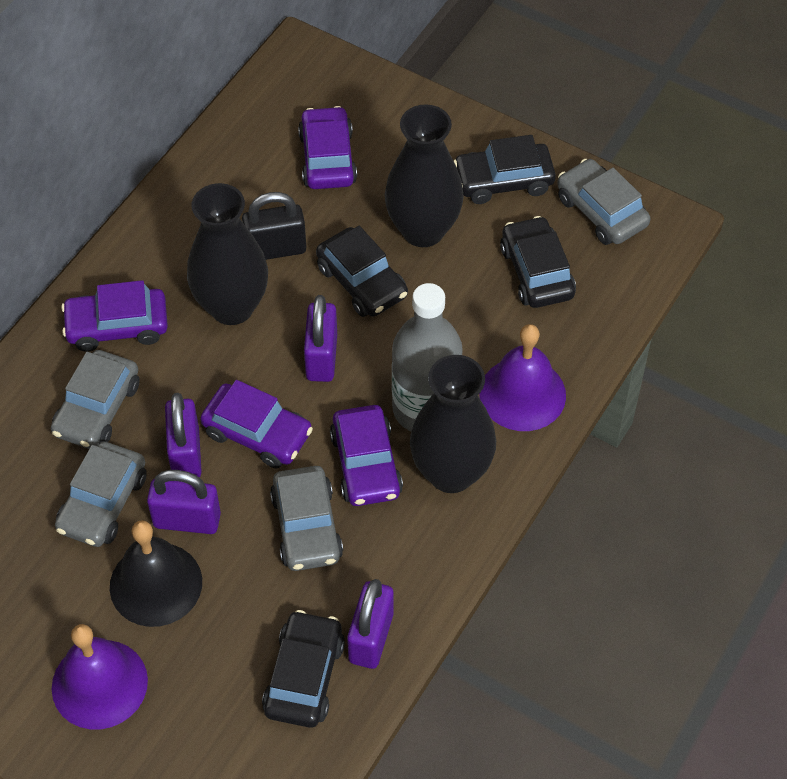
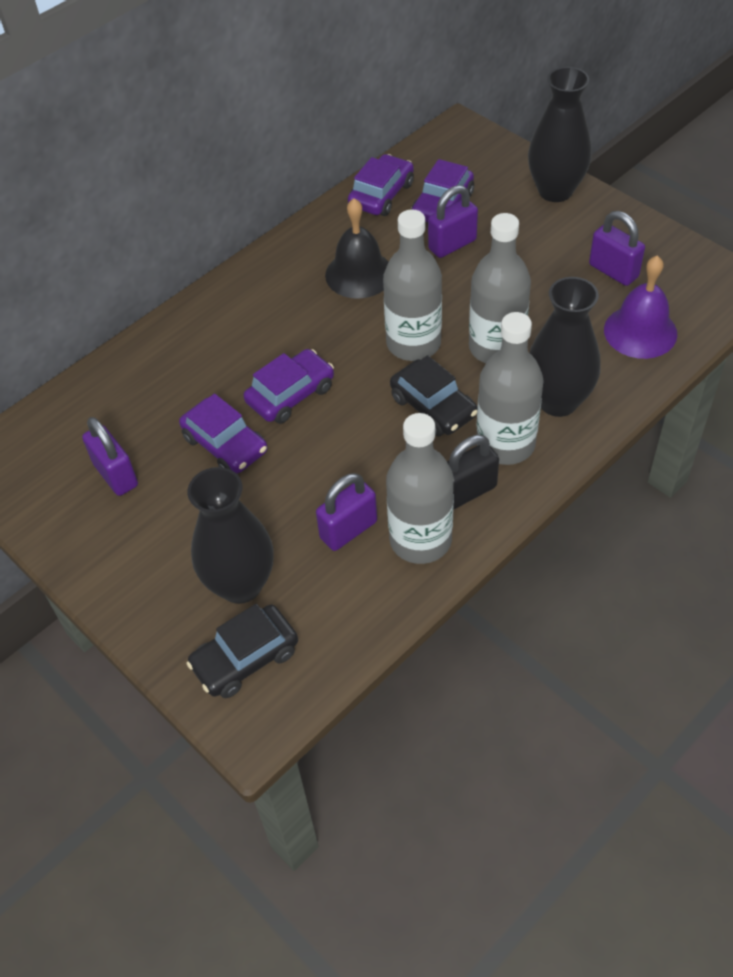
black car: [262,610,345,728] [316,226,408,317] [454,135,556,204] [500,216,576,308] = 4 -> [186,604,298,698] [390,355,477,437] = 2
grey bottle: [392,283,463,431] = 1 -> [383,210,442,361] [386,413,454,564] [469,213,531,363] [477,312,544,465] = 4
grey car: [51,350,140,449] [55,442,147,547] [270,466,343,571] [557,159,651,245] = 4 -> none = 0
purple bell: [52,624,148,729] [480,324,566,431] = 2 -> [604,255,677,359] = 1

